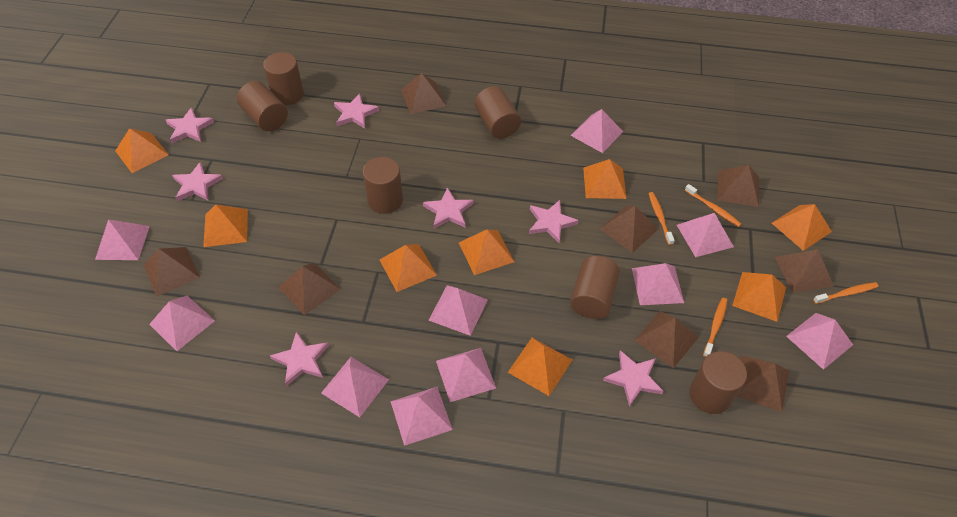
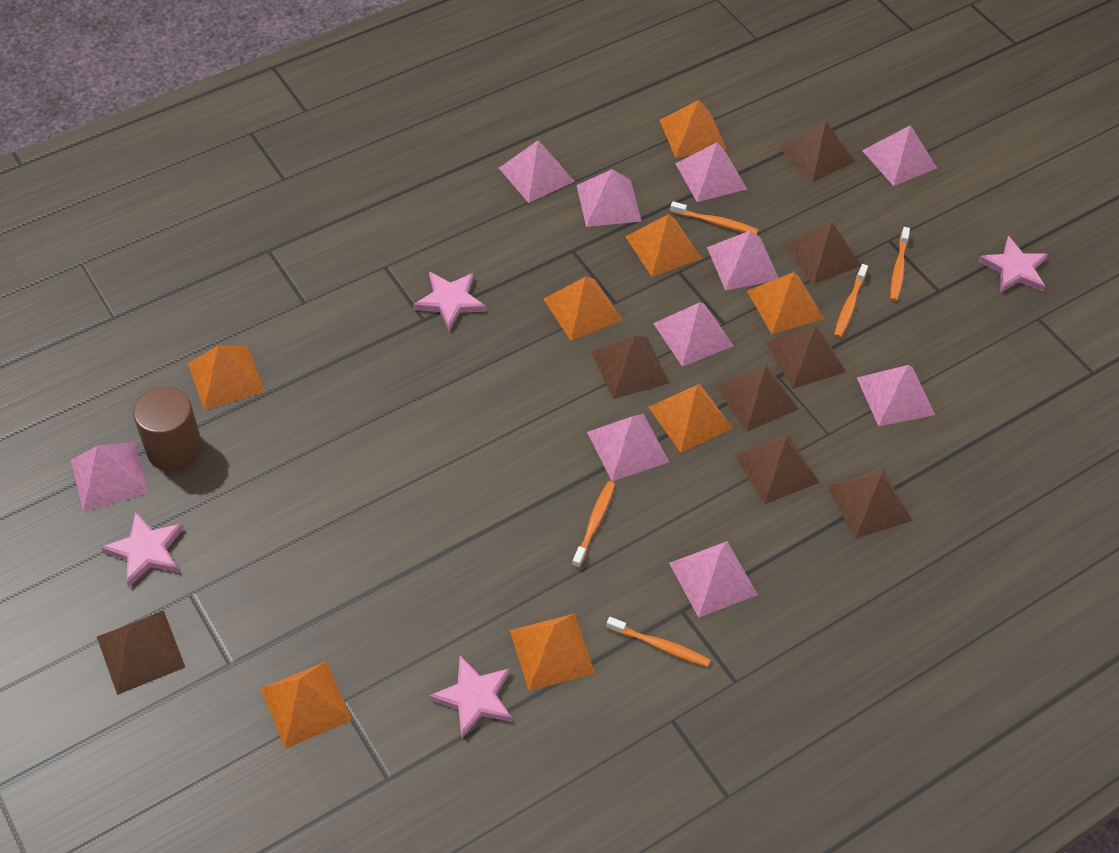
brown cylinder: [237,81,288,131] [263,52,304,105] [363,157,403,214] [475,86,521,139] [570,256,620,319] [690,351,747,414] = 6 -> [133,387,202,471] = 1
orange toothbrush: [648,192,675,245] [685,184,741,227] [703,298,727,357] [813,282,878,304] = 4 -> [572,481,615,568] [606,617,710,667] [670,201,758,235] [834,264,868,338] [890,227,910,301] = 5
pink star: [166,107,214,143] [172,162,223,201] [270,332,329,386] [334,93,379,129] [423,187,473,229] [529,200,579,243] [603,350,663,407] = 7 -> [101,511,184,588] [413,272,486,331] [429,656,512,739] [978,236,1048,293] = 4

